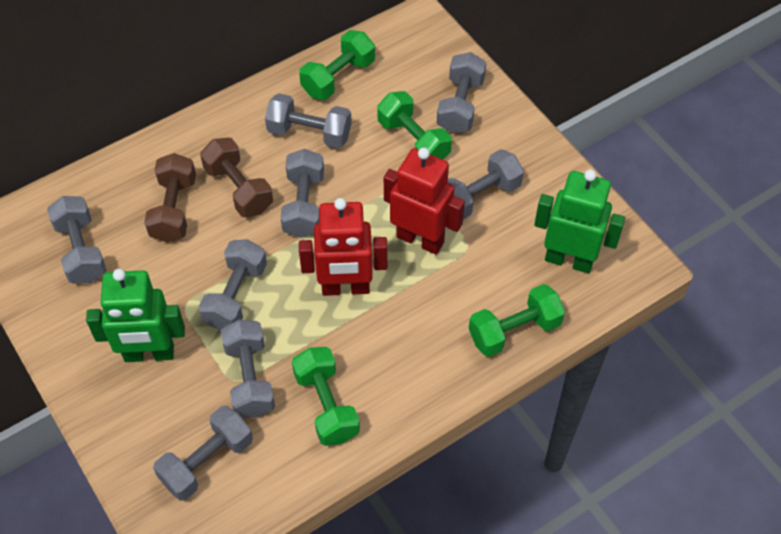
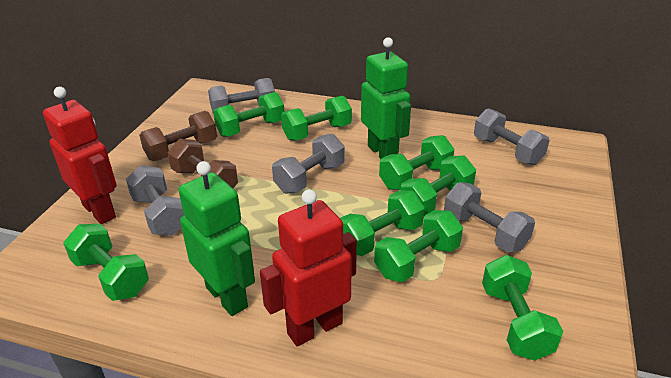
green dumbbell: [292,347,360,446] [299,30,375,100] [377,91,452,160] [469,284,565,357] = 4 -> [63,224,149,301] [213,92,284,137] [281,96,352,141] [340,190,425,256] [374,210,463,282] [379,135,454,190] [401,155,476,216] [482,255,563,360] = 8
grey dumbbell: [47,196,107,284] [153,406,253,501] [199,239,267,331] [221,320,275,418] [265,93,352,148] [281,149,324,238] [437,52,486,133] [447,149,524,219] = 8 -> [126,165,184,236] [208,78,275,113] [272,134,345,194] [444,182,535,252] [474,108,550,165] = 5

